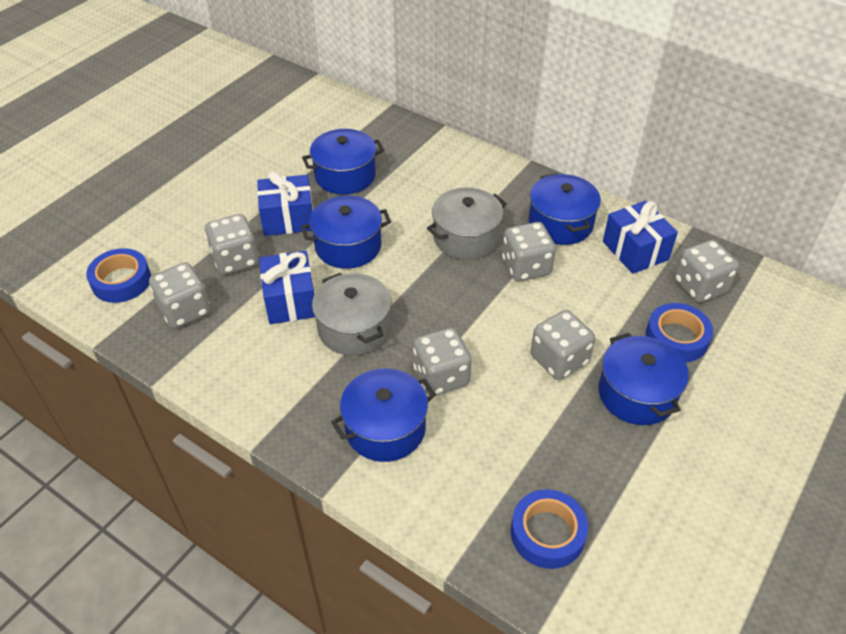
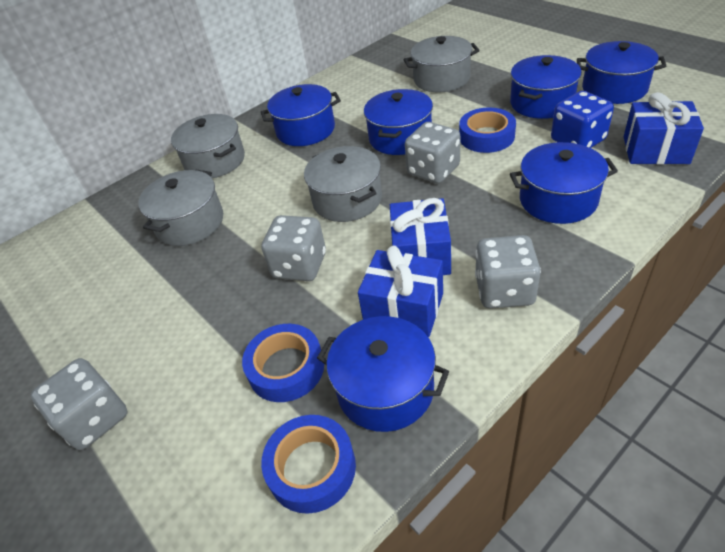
blue dice: none = 0 -> [551,91,614,148] = 1
blue pot: [301,196,391,269] [302,129,384,195] [331,369,436,462] [529,173,601,245] [598,333,689,425] = 5 -> [261,84,341,146] [317,316,449,432] [364,89,433,155] [510,55,582,119] [510,142,618,224] [577,41,666,104] = 6
grey dice: [149,262,211,328] [205,214,259,275] [413,327,472,396] [502,222,556,281] [531,310,595,380] [674,240,739,303] = 6 -> [31,358,128,450] [261,215,326,281] [405,122,460,183] [475,235,541,309] = 4
grey pot: [312,273,391,355] [427,187,507,260] = 2 -> [138,170,223,246] [171,114,245,178] [304,146,382,222] [404,36,480,92] = 4

